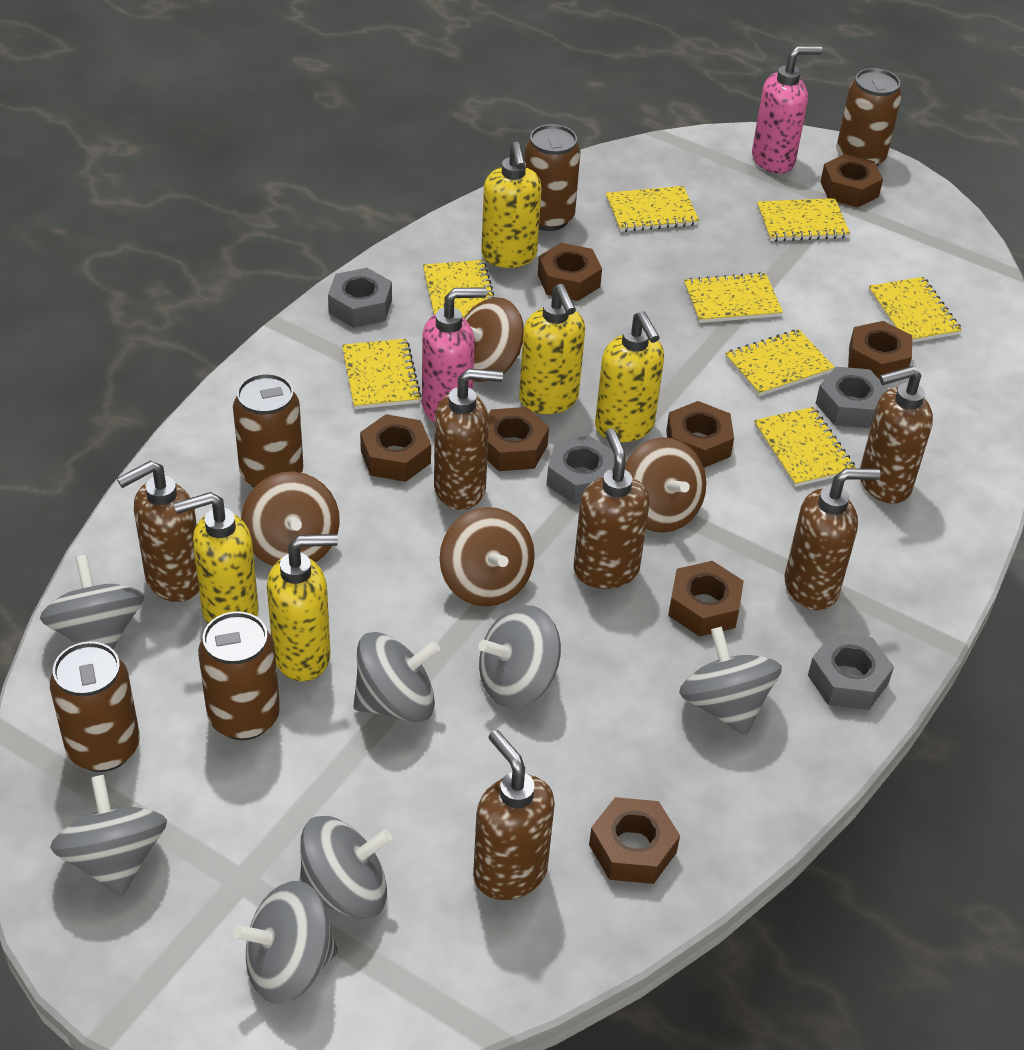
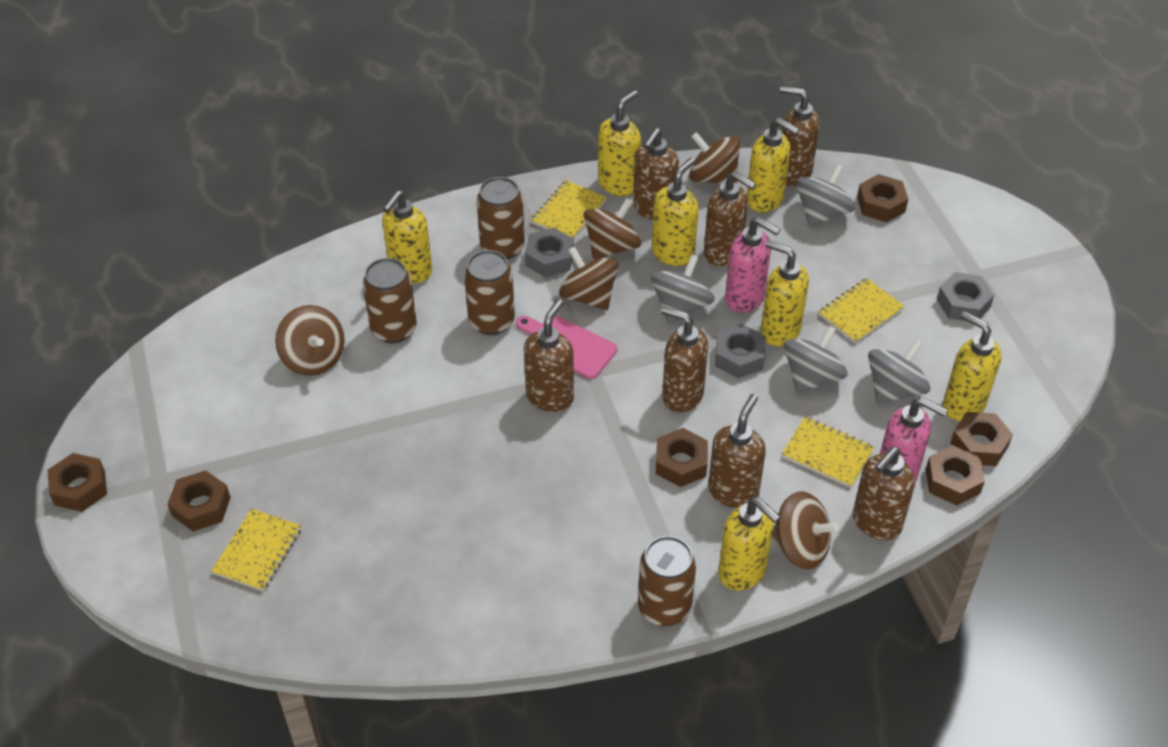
brown can: [50,642,140,772] [198,611,280,740] [233,373,303,488] [524,124,581,231] [836,68,901,166] = 5 -> [363,258,417,343] [464,250,515,335] [477,177,525,260] [638,536,696,626] = 4
brown nut: [360,414,431,482] [487,407,549,471] [538,243,602,301] [589,797,680,884] [666,401,734,468] [668,561,744,637] [820,154,883,207] [848,321,912,380] = 8 -> [48,453,107,512] [168,470,231,531] [656,428,708,487] [857,174,908,222] [926,445,985,505] [950,412,1013,466] = 6
brown soap dispenser: [117,461,199,602] [434,369,503,510] [473,730,555,900] [573,428,650,589] [785,468,881,610] [860,366,933,504] = 6 -> [524,299,574,412] [633,128,679,220] [661,306,708,412] [704,171,756,267] [708,394,766,508] [780,86,820,186] [853,447,915,540] = 7
brown spinning top: [241,472,340,566] [439,507,535,606] [464,297,524,382] [625,437,706,533] = 4 -> [275,305,345,376] [559,246,619,310] [584,198,641,260] [689,132,741,184] [772,491,839,570] = 5
grey nut: [328,268,392,328] [547,436,614,504] [808,633,894,710] [815,367,888,428] = 4 -> [525,227,574,278] [715,324,765,378] [937,272,994,321] = 3
grey spinning top: [40,555,144,649] [50,775,167,896] [233,881,338,1004] [300,816,392,919] [353,632,440,722] [479,605,561,708] [679,627,782,736] = 7 -> [650,254,715,323] [783,325,848,394] [796,164,855,228] [868,339,930,404] = 4
pink cutting board: none = 0 -> [516,315,618,379] = 1
yellow notebook: [342,339,421,409] [423,260,495,318] [606,186,699,232] [684,272,783,323] [725,329,835,396] [754,407,856,487] [757,198,850,242] [868,277,962,342] = 8 -> [211,509,301,591] [531,180,607,239] [782,417,874,488] [819,278,904,344] = 4
yellow soap dispenser: [174,492,259,624] [267,534,338,681] [481,142,542,268] [519,284,585,414] [595,311,664,442] = 5 -> [382,190,432,283] [598,90,641,196] [651,158,699,266] [718,497,781,591] [747,117,800,212] [761,240,809,346] [943,311,1002,421] = 7

